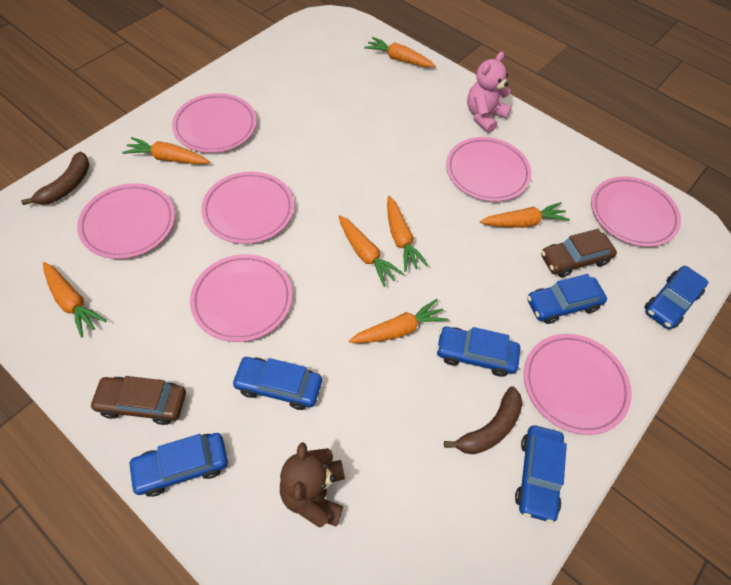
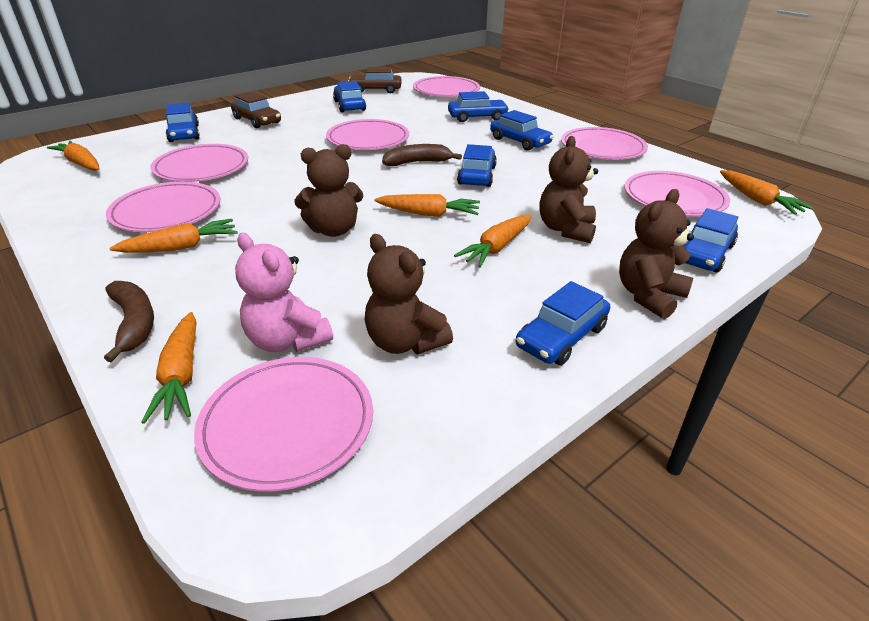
blue car: [128,433,228,497] [232,357,322,410] [436,327,520,377] [515,426,567,523] [527,274,607,324] [644,266,709,329] = 6 -> [166,103,200,142] [333,81,366,113] [448,91,509,122] [457,144,497,187] [490,110,554,151] [516,281,610,365] [683,208,738,273] = 7
brown teddy bear: [280,443,345,527] = 1 -> [294,144,363,237] [365,234,453,354] [540,136,598,243] [619,189,694,319] = 4
orange carrot: [43,262,107,338] [122,137,209,165] [338,215,404,287] [349,299,449,343] [364,37,436,68] [387,196,429,272] [480,202,570,228] = 7 -> [47,141,99,171] [110,219,237,253] [141,312,197,424] [375,194,480,217] [454,215,532,267] [720,170,814,215] = 6

